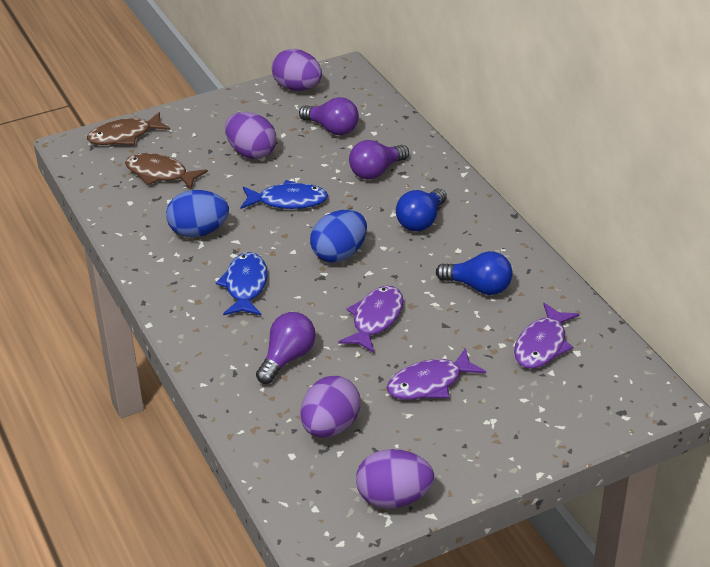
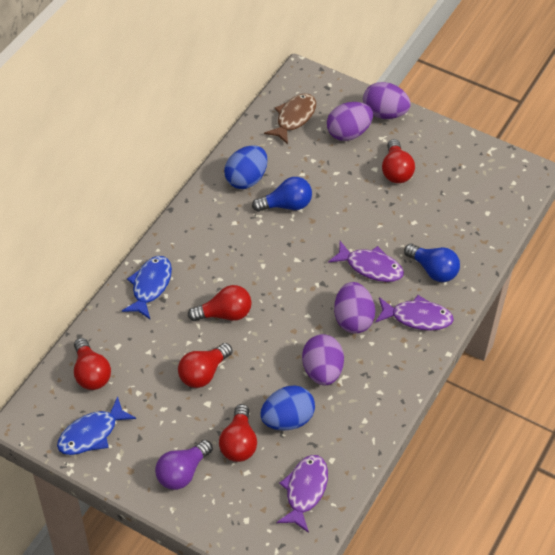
brown fish: [87,112,170,145] [125,153,208,189] = 2 -> [264,93,316,145] = 1
purple light bulb: [256,312,316,384] [299,97,359,135] [349,140,409,179] = 3 -> [155,440,213,490] = 1
red light bulb: none = 0 -> [74,338,111,390] [178,343,232,388] [188,285,252,321] [219,404,257,462] [382,139,415,183] = 5

